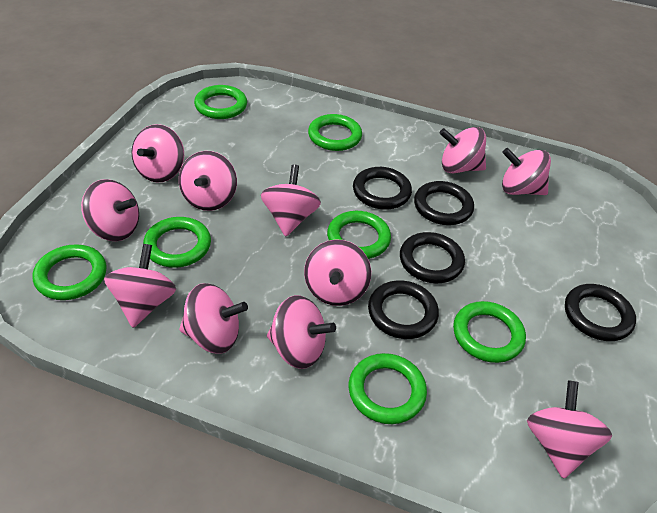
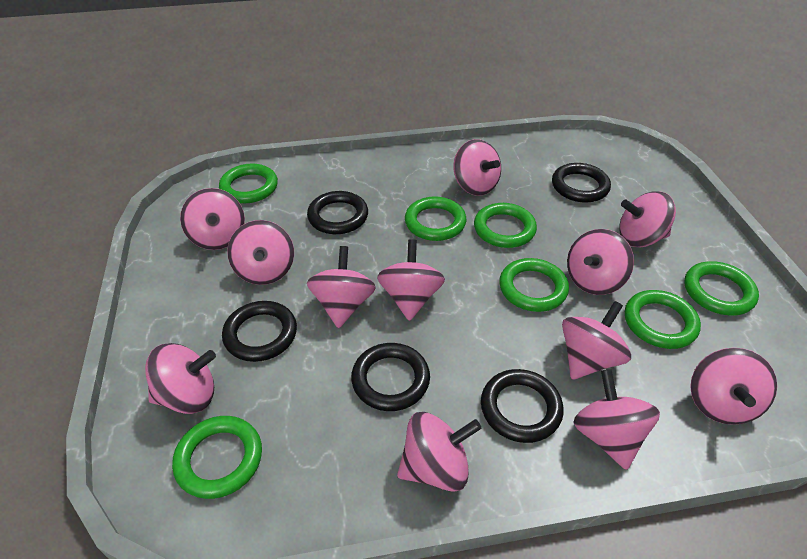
pink spinning top: [81,179,139,241] [104,244,176,328] [131,124,184,183] [179,151,237,211] [179,283,248,354] [261,165,321,237] [267,295,336,369] [304,239,371,306] [440,127,486,173] [502,148,551,195] [527,380,612,479] = 11 -> [145,343,216,414] [180,188,245,250] [227,220,294,285] [307,246,376,328] [377,239,445,321] [397,412,481,492] [453,139,501,196] [562,301,631,380] [567,229,634,295] [573,369,660,470] [619,191,676,247] [690,348,777,425] = 12

